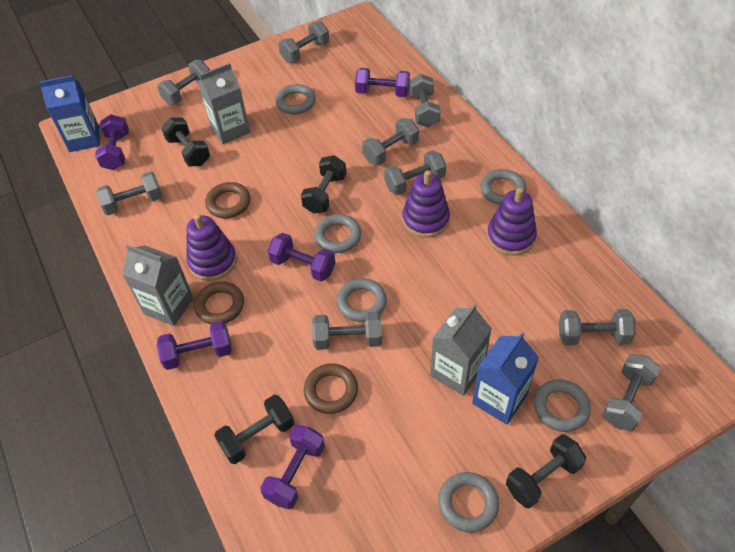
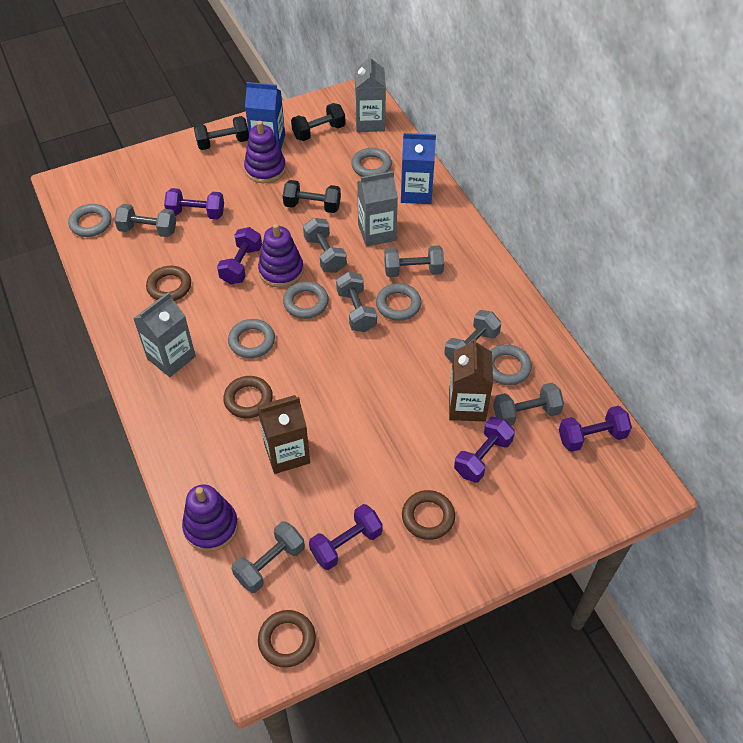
black dumbbell: [161,118,210,167] [214,395,294,464] [301,155,347,214] [506,434,586,509] = 4 -> [194,116,249,150] [283,180,341,213] [291,103,346,141] = 3
brown carton: none = 0 -> [257,395,310,474] [449,338,493,421] = 2
brown ring: [194,281,244,324] [205,182,250,218] [304,363,358,414] = 3 -> [146,266,191,301] [223,376,273,418] [258,610,316,668] [402,490,455,540] = 4
grey dumbbell: [96,172,162,215] [157,60,210,105] [278,21,329,63] [312,312,382,350] [362,118,419,165] [384,150,446,195] [409,74,440,128] [559,309,636,345] [602,354,660,431] = 9 -> [114,204,176,237] [232,521,305,593] [303,218,347,273] [336,272,377,332] [384,245,444,277] [444,310,501,363] [493,383,564,426] = 7

